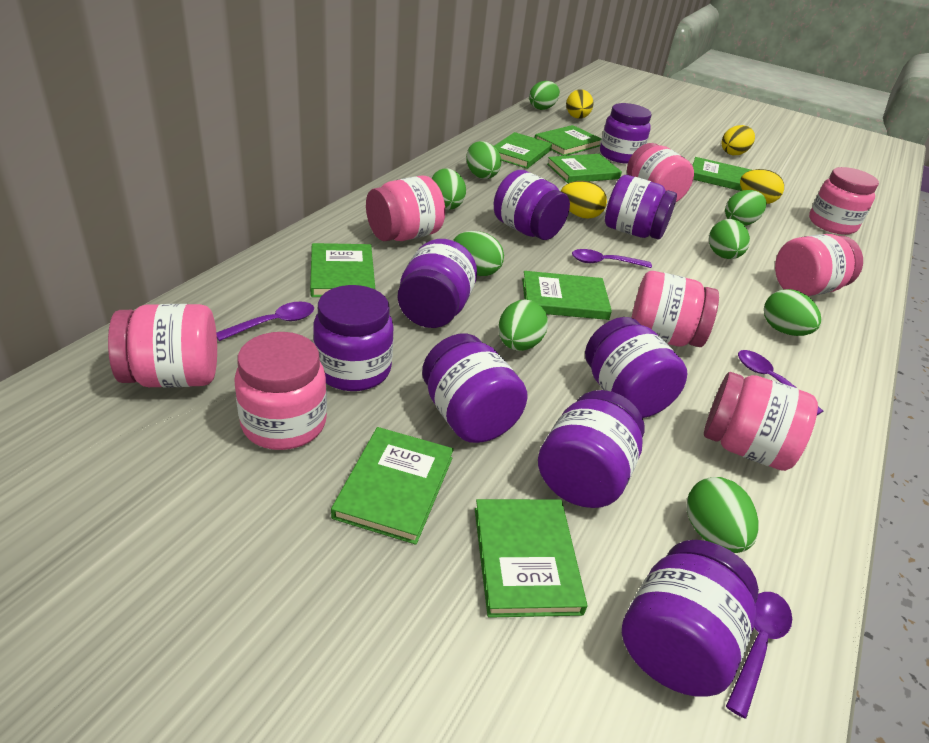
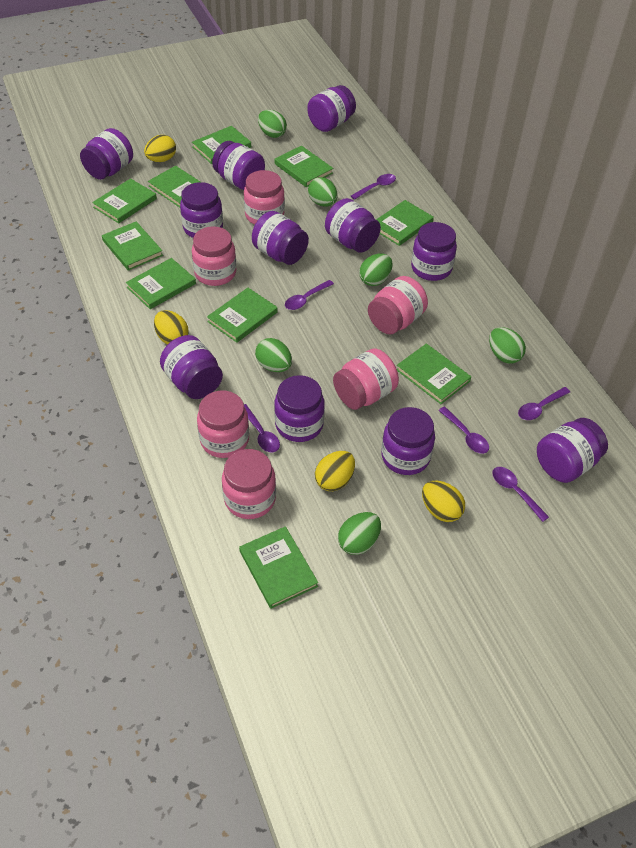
green book: [310,243,375,297] [331,427,454,545] [475,499,587,618] [494,132,552,169] [522,271,612,320] [535,125,601,156] [547,154,622,183] [692,157,751,191] = 8 -> [92,178,157,223] [102,221,163,271] [126,258,196,309] [148,166,200,208] [192,126,251,164] [207,288,278,343] [239,526,318,609] [275,146,333,187] [376,200,434,246] [397,344,471,404] = 10
green egg: [432,168,466,210] [453,231,504,276] [466,141,501,179] [498,300,548,351] [529,81,560,110] [687,477,759,553] [709,219,750,259] [725,190,766,226] [764,289,821,336] = 9 -> [255,338,292,372] [258,110,287,138] [308,177,338,207] [338,512,381,555] [359,253,393,286] [489,327,526,364] = 6
pink jar: [108,304,217,388] [234,332,327,450] [366,175,445,241] [627,143,694,202] [631,271,719,347] [704,372,818,471] [775,234,863,296] [809,167,879,235] = 8 -> [192,226,236,286] [197,390,249,458] [222,449,276,519] [244,170,285,225] [333,349,399,410] [368,276,428,335] = 6
purple jar: [313,285,394,391] [397,239,477,328] [422,333,528,443] [494,170,570,240] [538,390,644,508] [585,317,687,418] [600,103,651,164] [605,175,677,240] [622,540,759,697] = 9 -> [80,128,133,180] [160,335,223,399] [180,182,223,238] [212,141,265,190] [252,211,309,265] [274,375,325,442] [307,85,356,132] [325,198,381,253] [381,407,435,475] [411,222,457,281] [537,418,608,483] = 11
purple spoon: [216,301,314,341] [572,249,652,268] [726,592,792,719] [738,350,823,415] = 4 -> [244,404,280,453] [285,280,334,310] [351,174,396,200] [438,406,489,454] [492,467,549,522] [518,387,570,420] = 6

